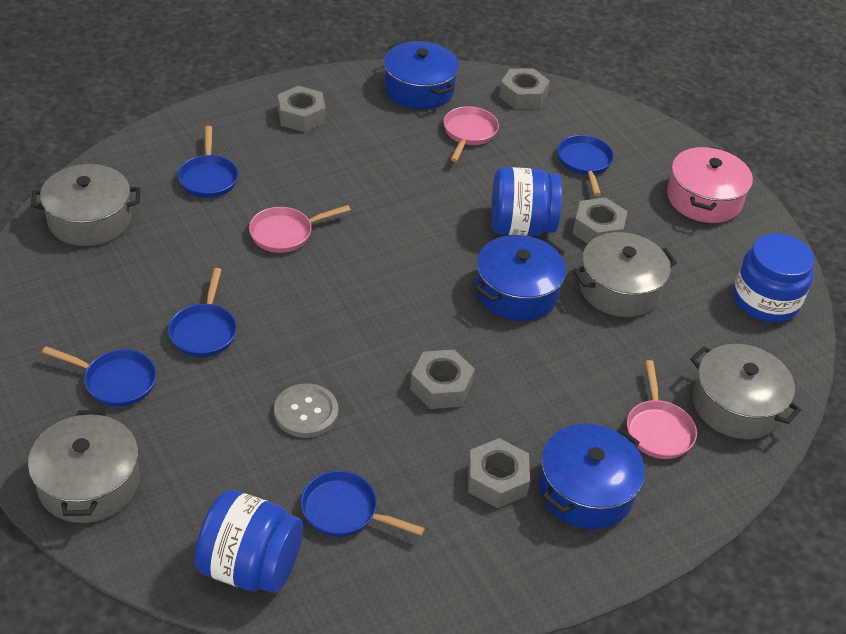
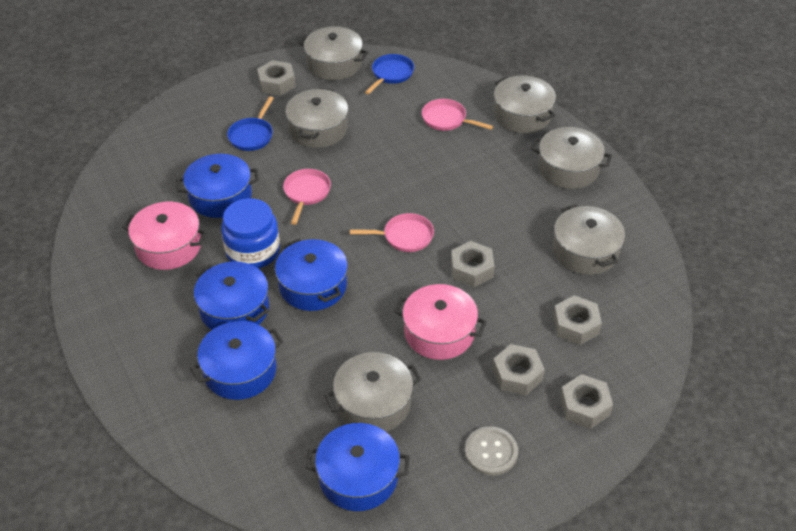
blue jar: [195,490,303,593] [491,167,562,236] [733,233,815,322] = 3 -> [221,198,280,268] = 1
blue pan: [42,346,157,407] [168,268,237,357] [178,126,239,198] [301,471,425,537] [557,135,614,196] = 5 -> [227,96,274,151] [365,54,414,94] = 2
blue pot: [384,41,459,109] [475,235,566,321] [539,424,645,529] = 3 -> [176,154,259,218] [190,321,283,400] [194,261,269,330] [275,238,348,311] [306,423,410,511] = 5
grey pot: [28,410,140,523] [31,164,140,246] [573,232,677,317] [690,344,801,439] = 4 -> [285,88,348,148] [299,26,369,80] [325,352,421,432] [494,75,556,133] [531,127,612,189] [553,204,625,275] = 6
pink pot: [667,146,753,223] = 1 -> [122,202,207,270] [394,284,487,360] = 2

